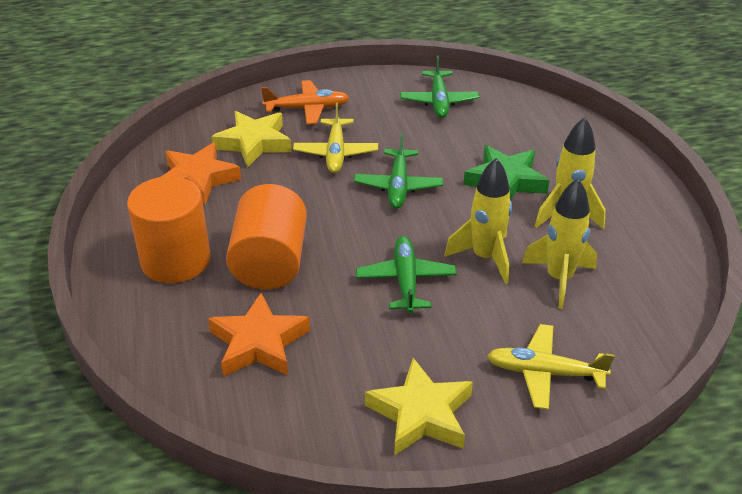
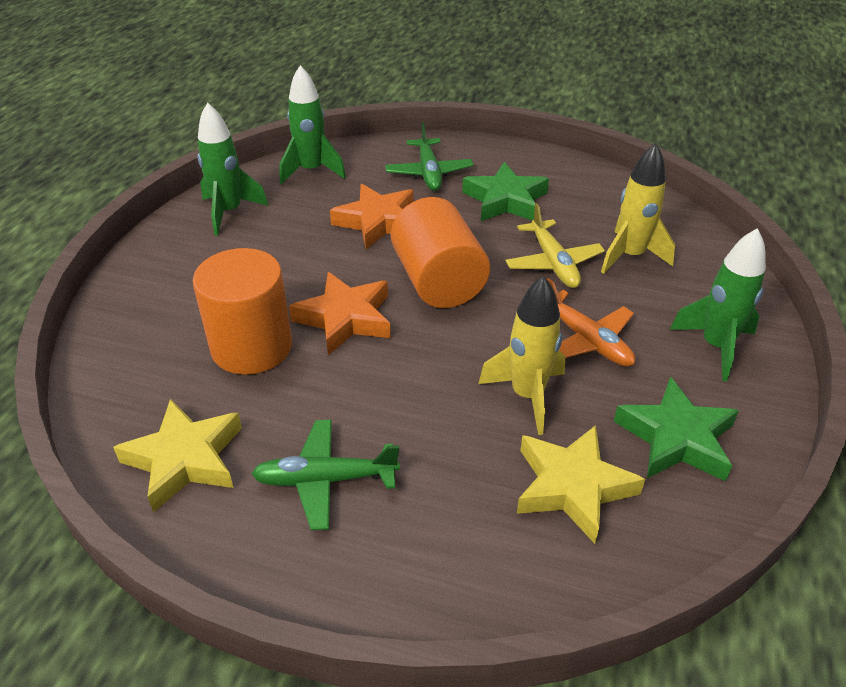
green plane: [354,133,443,209] [356,236,457,314] [400,56,479,118] = 3 -> [251,420,400,530] [385,122,474,191] = 2
green rocket: none = 0 -> [197,102,269,236] [279,65,346,185] [670,228,766,381] = 3
green star: [463,145,550,199] = 1 -> [462,162,549,221] [614,377,739,481] = 2
yellow plane: [293,103,378,173] [487,324,615,410] = 2 -> [505,203,605,288] = 1
yellow rocket: [444,158,512,284] [522,178,597,309] [535,117,606,229] = 3 -> [478,276,565,435] [601,143,675,274] = 2

